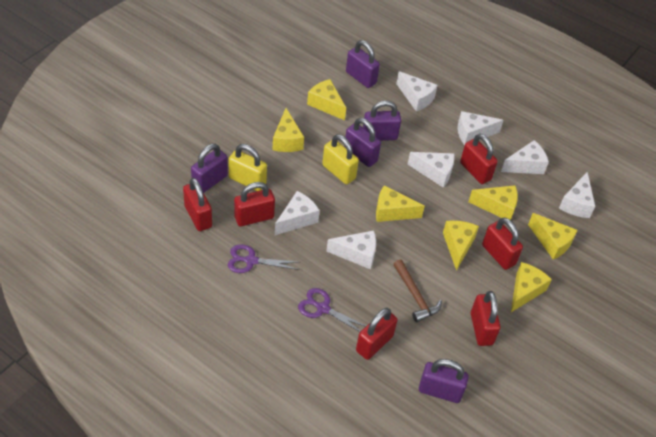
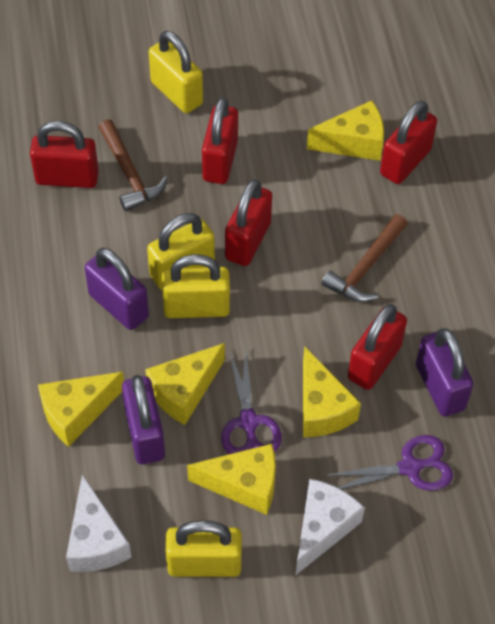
brown hammer: [393,260,442,322] = 1 -> [98,119,168,211] [321,214,408,302] = 2
purple padlock: [191,144,228,193] [344,118,381,167] [346,40,380,88] [363,100,401,141] [419,359,469,403] = 5 -> [84,248,149,330] [122,375,165,464] [416,328,474,417] = 3
red padlock: [183,178,212,231] [234,182,275,227] [356,308,397,360] [460,134,498,184] [471,291,501,346] [482,217,523,270] = 6 -> [30,121,99,188] [202,97,238,184] [225,179,272,266] [348,304,407,390] [380,101,437,184] = 5
white cheese: [275,191,320,235] [326,230,376,269] [396,71,438,111] [407,152,455,187] [458,111,503,145] [501,140,549,174] [559,172,595,218] = 7 -> [66,474,131,572] [295,479,365,576] = 2
yellow cheese: [273,108,304,152] [307,79,346,120] [376,185,425,222] [443,220,479,271] [468,185,518,220] [511,262,552,312] [528,213,578,259] = 7 -> [38,372,124,447] [145,343,225,425] [187,444,276,515] [303,347,361,437] [307,100,384,161] = 5
yellow padlock: [228,144,267,191] [322,134,359,184] = 2 -> [147,213,215,290] [149,31,203,113] [162,254,230,318] [166,520,242,577] = 4

